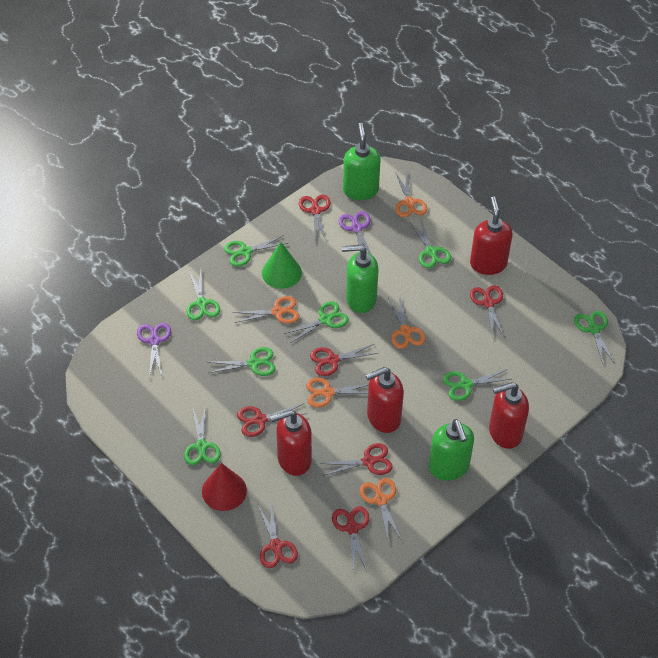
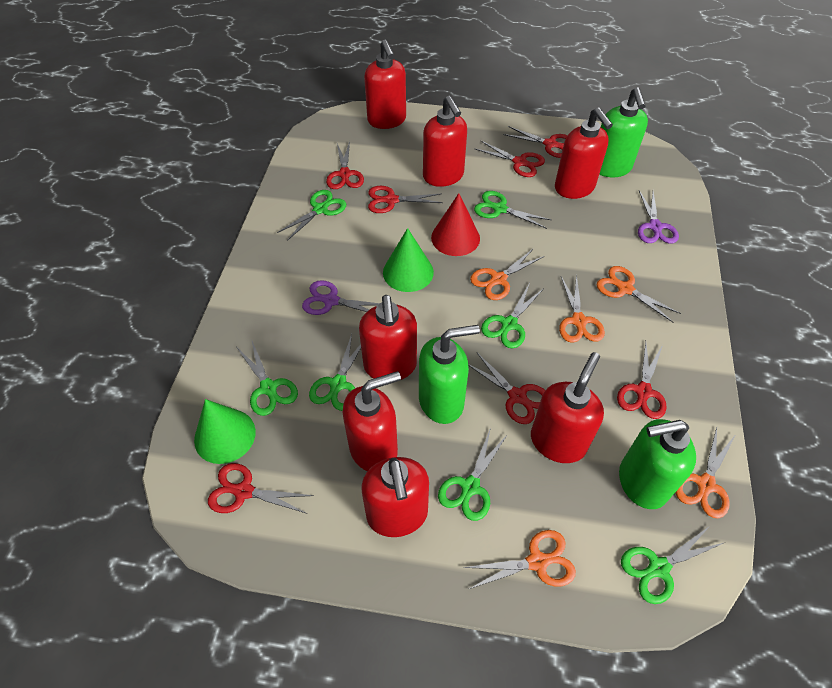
green cone: [262,242,302,289] = 1 -> [194,399,256,464] [383,228,434,292] = 2
green scissors: [184,408,221,465] [186,270,220,320] [209,347,275,376] [224,235,288,267] [284,301,349,342] [410,220,451,268] [443,369,510,401] [574,311,615,364] = 8 -> [237,339,298,416] [277,190,346,241] [309,334,361,411] [438,430,508,521] [474,191,551,229] [481,283,544,348] [621,525,724,604] = 7
red soap dispenser: [270,410,312,476] [365,367,404,433] [470,196,513,275] [489,382,529,449] = 4 -> [343,371,401,471] [359,295,417,380] [361,457,429,537] [364,39,406,129] [423,96,467,187] [531,352,604,463] [555,108,613,199] = 7

